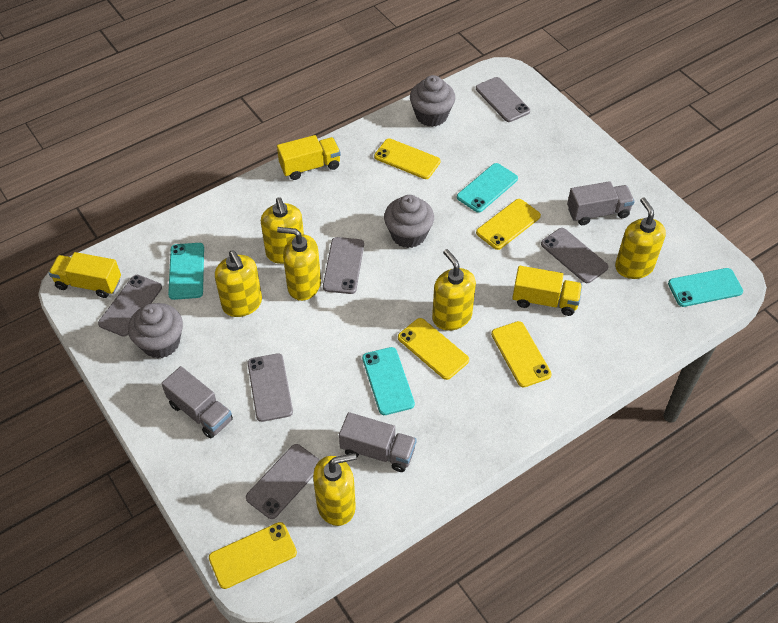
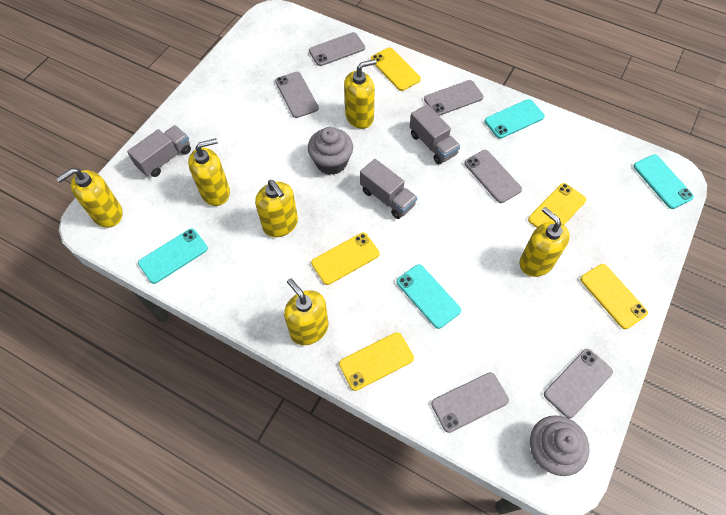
grey cupcake: [128,303,183,359] [384,195,434,248] [410,75,455,127] = 3 -> [308,127,353,175] [530,415,589,476] = 2
yellow truck: [49,252,121,298] [277,135,341,180] [512,266,582,316] = 3 -> none = 0

